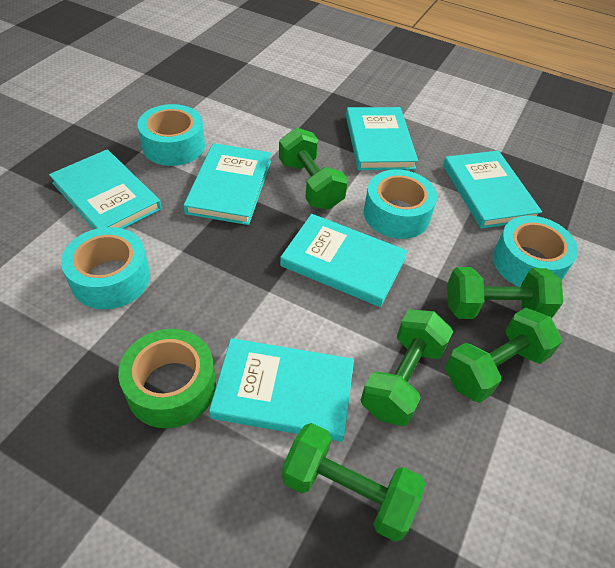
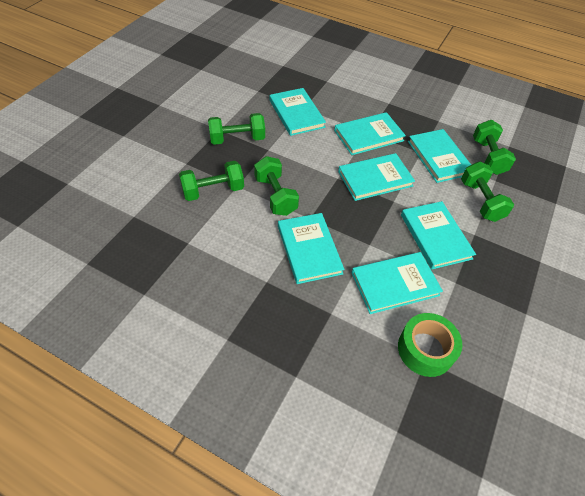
turquoise book: [49,150,162,229] [183,143,271,225] [209,338,354,442] [280,214,408,307] [346,107,418,170] [443,151,542,229] = 6 -> [270,88,326,136] [278,213,345,284] [334,112,406,155] [338,153,415,201] [352,252,443,314] [401,201,476,269] [408,129,471,183] = 7
turquoise tape: [61,227,150,309] [137,104,205,166] [364,169,437,239] [493,216,578,287] = 4 -> none = 0

